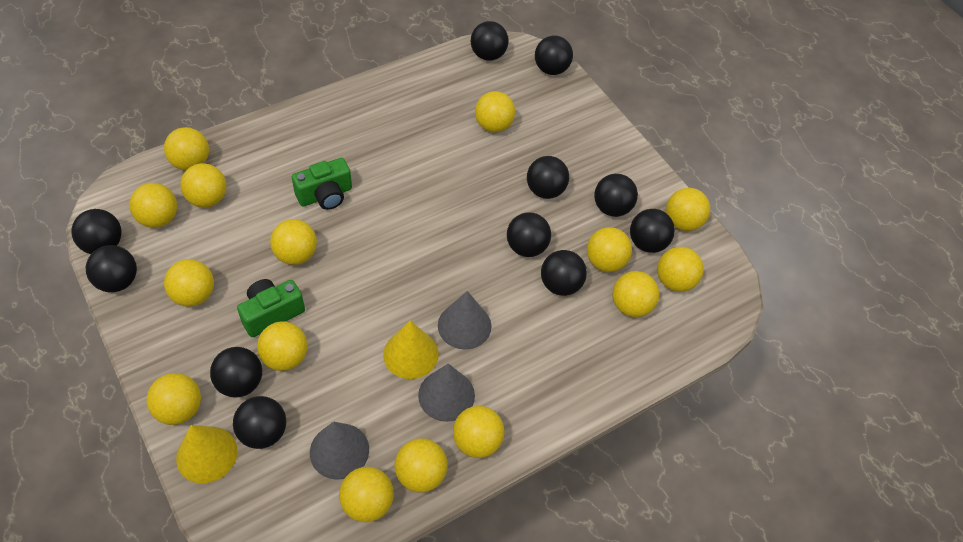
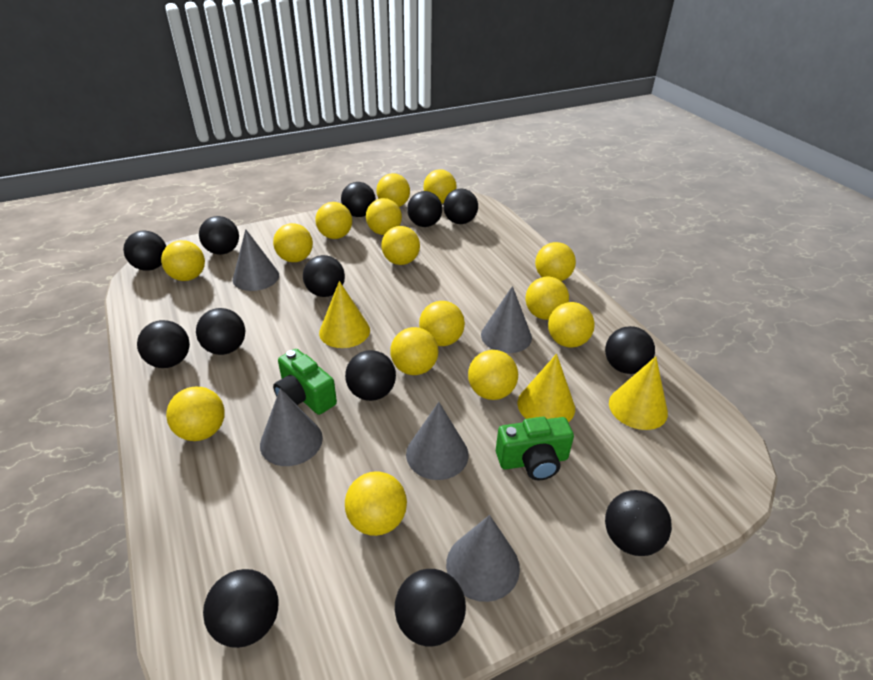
black ball: [71,209,122,254] [86,245,137,292] [210,347,262,398] [233,396,286,449] [471,21,509,61] [507,212,551,257] [527,156,569,199] [535,36,573,75] [541,250,587,296] [594,174,638,217] [630,209,675,253] = 11 -> [123,231,166,271] [137,320,190,368] [196,308,245,355] [199,216,239,255] [203,569,278,648] [303,255,345,297] [341,182,376,217] [345,350,396,401] [395,569,466,647] [407,191,442,227] [443,189,478,224] [605,326,655,374] [605,490,672,556] = 13
grey cone: [310,422,369,480] [418,363,475,422] [438,291,491,350] = 3 -> [233,229,279,291] [260,389,323,466] [406,402,469,480] [446,515,520,602] [481,286,532,353] = 5
yellow cone: [176,425,238,483] [383,320,439,379] = 2 -> [319,281,370,348] [517,354,575,422] [609,356,668,430] = 3

